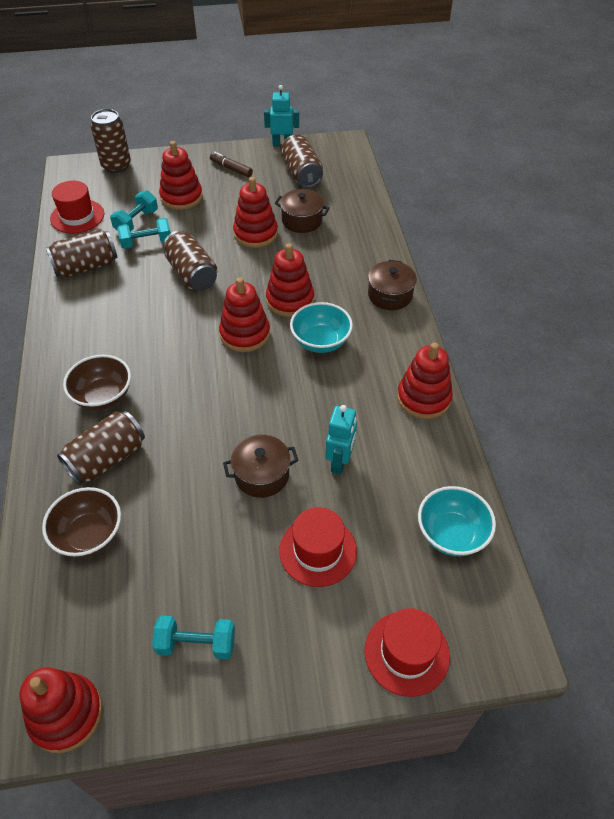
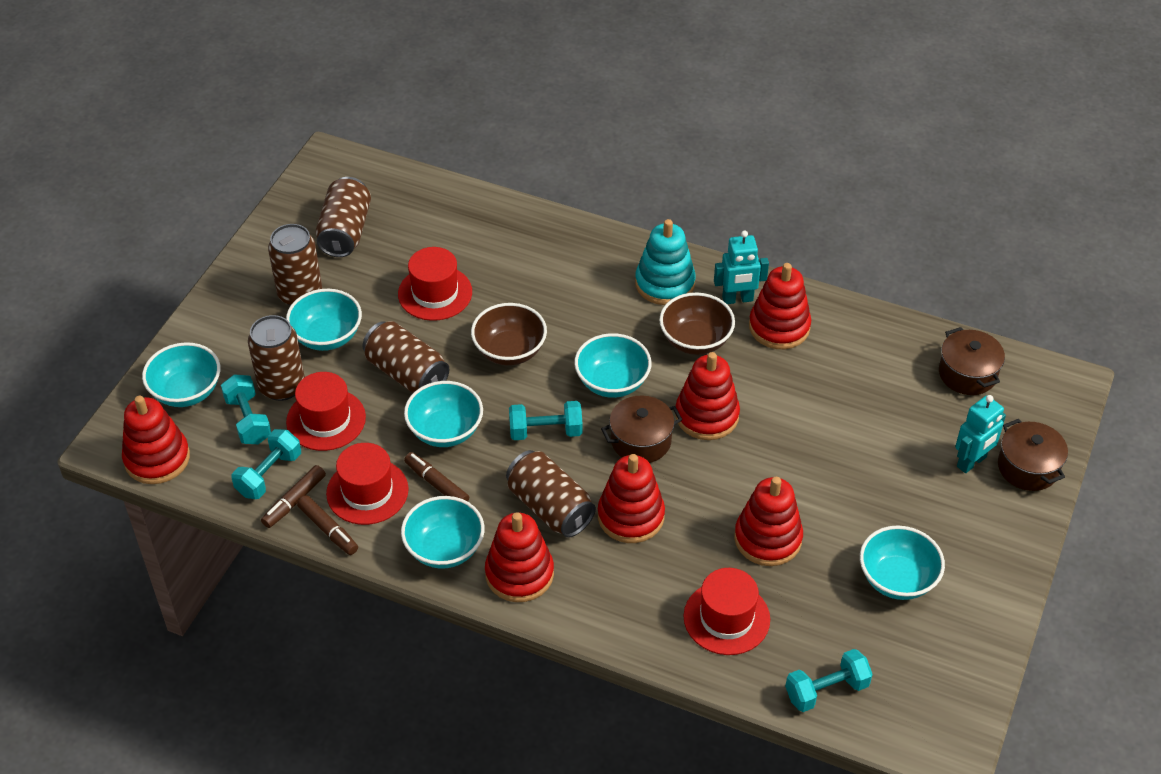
brown marker: [210,151,253,177] = 1 -> [261,465,326,528] [297,495,358,555] [404,452,469,502] = 3
red hat: [50,181,104,233] [279,507,357,587] [365,608,450,697] = 3 -> [286,372,366,451] [326,443,409,525] [398,247,472,321] [684,568,770,655] = 4
turquoise bowl: [290,302,353,353] [418,486,496,556] = 2 -> [142,342,220,407] [286,289,362,351] [401,496,484,569] [404,381,483,447] [574,333,651,398] [860,526,945,600] = 6
turquoise dumbbell: [110,190,158,232] [117,218,171,249] [152,616,235,660] = 3 -> [221,375,271,444] [232,429,301,499] [509,401,583,440] [785,649,873,712] = 4
turquoise stacking toy: none = 0 -> [635,219,696,305] = 1

